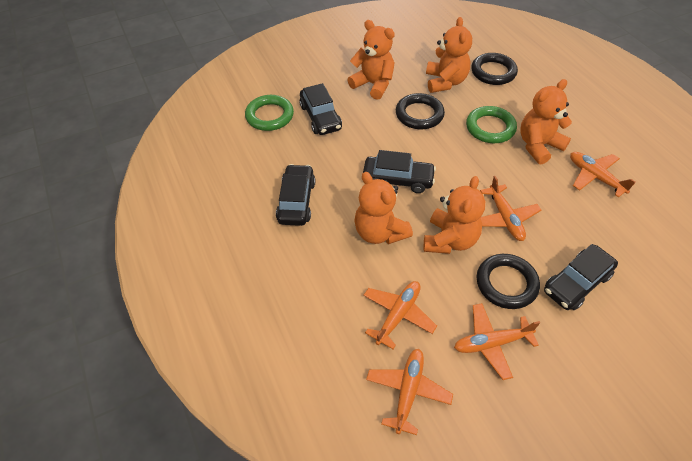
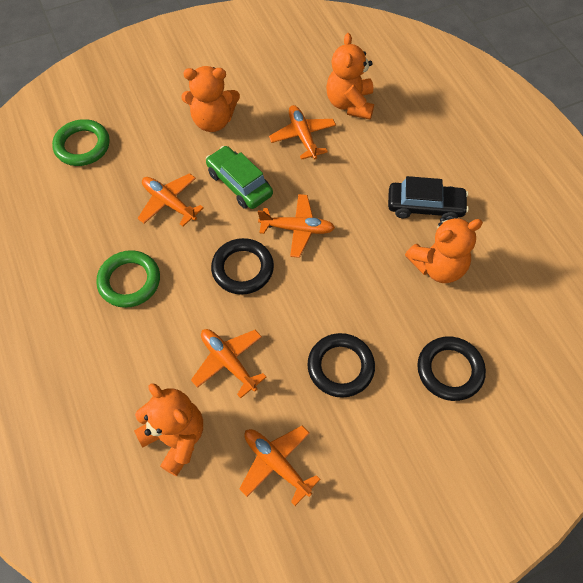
black car: [276,164,315,226] [299,83,342,135] [363,150,436,193] [544,244,618,310] = 4 -> [388,176,469,220] = 1
green car: none = 0 -> [206,146,273,209] = 1
orange teddy bear: [347,20,395,100] [354,172,413,244] [424,176,485,254] [426,17,472,93] [520,79,572,165] = 5 -> [134,383,203,476] [181,66,240,132] [326,33,374,119] [405,217,483,283] = 4

